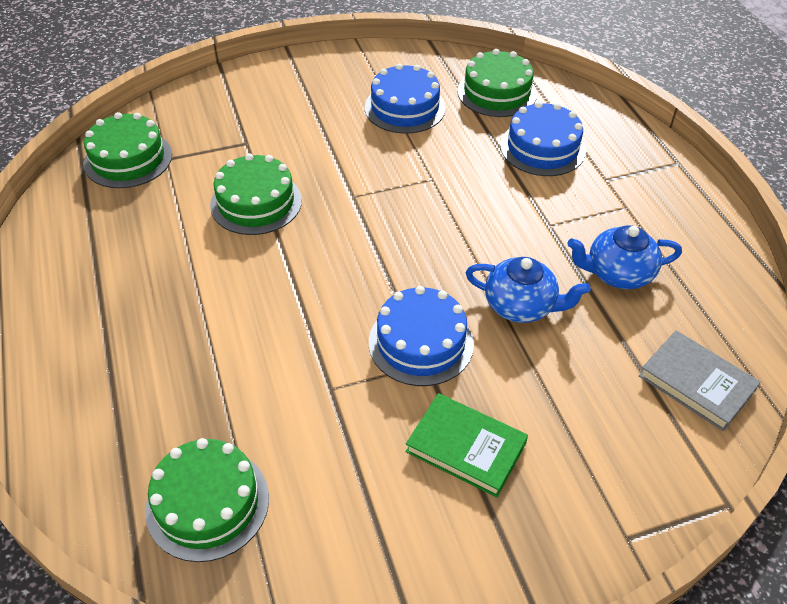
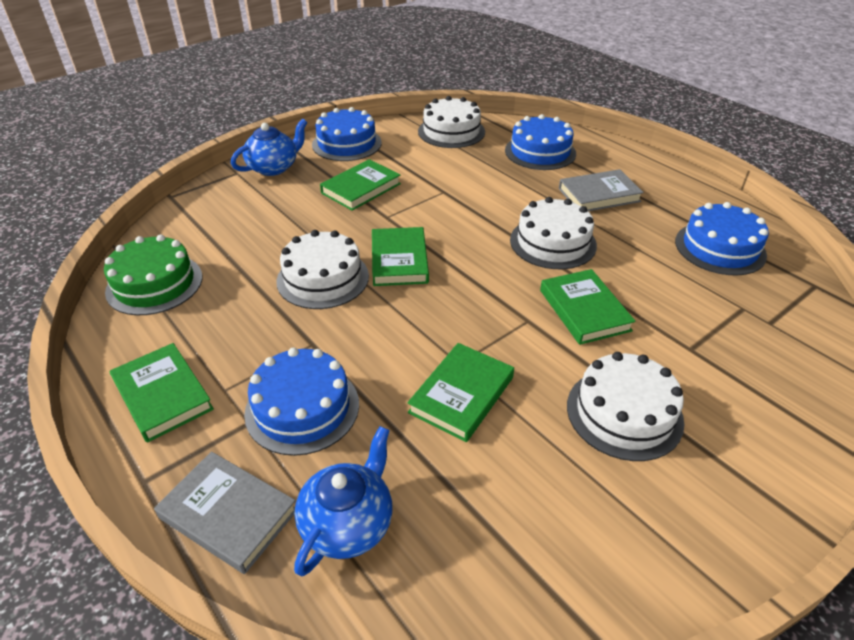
blue cake: [365,64,446,134] [369,286,474,386] [500,101,586,176] = 3 -> [244,348,359,456] [312,107,382,161] [505,114,576,170] [675,202,769,276] = 4
green book: [406,393,528,498] = 1 -> [110,343,214,442] [320,159,401,211] [372,227,429,286] [407,343,514,442] [540,269,636,345] = 5
green cake: [83,112,172,188] [145,438,269,562] [210,153,302,235] [457,49,537,117] = 4 -> [104,234,202,315] = 1
grey book: [639,330,761,431] = 1 -> [154,451,296,574] [559,169,644,211] = 2
white cake: none = 0 -> [276,230,369,309] [418,96,485,148] [510,197,597,269] [567,352,684,461] = 4

